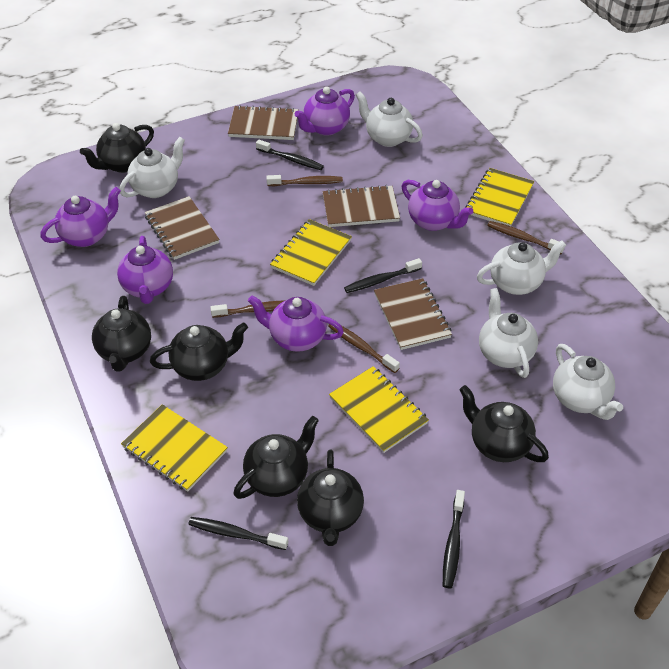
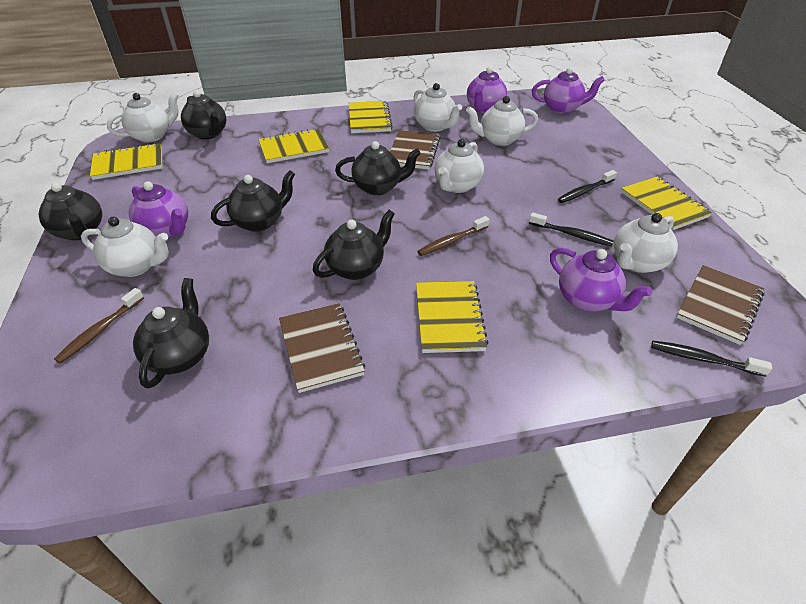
black toothbrush: [188,517,288,550] [256,140,324,170] [344,258,422,293] [443,490,465,588] = 4 -> [529,212,614,246] [558,170,617,203] [651,341,772,377] = 3
brown notebook: [145,196,219,260] [228,105,299,140] [323,185,400,227] [374,278,452,350] = 4 -> [279,303,365,393] [390,130,440,169] [676,265,765,345] = 3
brown toothbrush: [210,300,286,318] [266,175,343,186] [328,324,400,373] [487,221,564,254] = 4 -> [54,288,144,364] [417,216,490,256] = 2
purple teapot: [40,187,121,247] [117,236,173,304] [248,296,344,352] [295,87,355,135] [402,180,473,231] = 5 -> [129,181,188,238] [467,67,507,113] [532,67,605,114] [550,248,652,312] = 4
white teapot: [120,137,185,198] [356,91,423,147] [477,240,566,295] [479,288,538,378] [553,344,623,420] = 5 -> [81,217,169,277] [107,92,179,143] [414,83,462,132] [434,139,484,193] [466,96,538,146] [614,213,678,273] = 6
yellow notebook: [121,404,228,492] [270,219,352,286] [329,366,429,453] [465,168,534,226] = 4 -> [90,143,163,180] [258,128,329,163] [349,101,393,133] [416,281,489,353] [621,177,712,230] = 5

